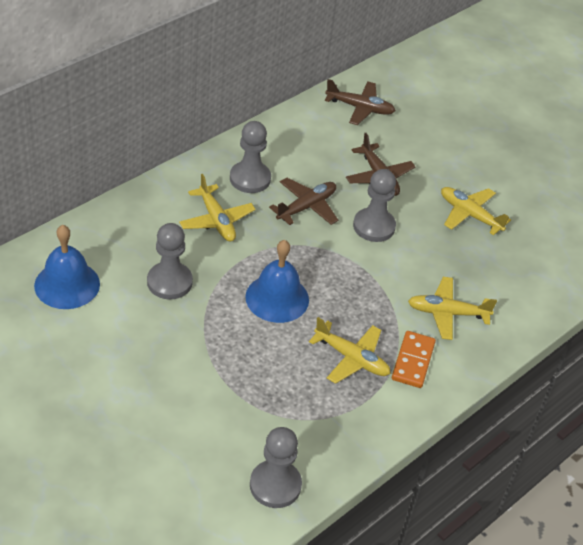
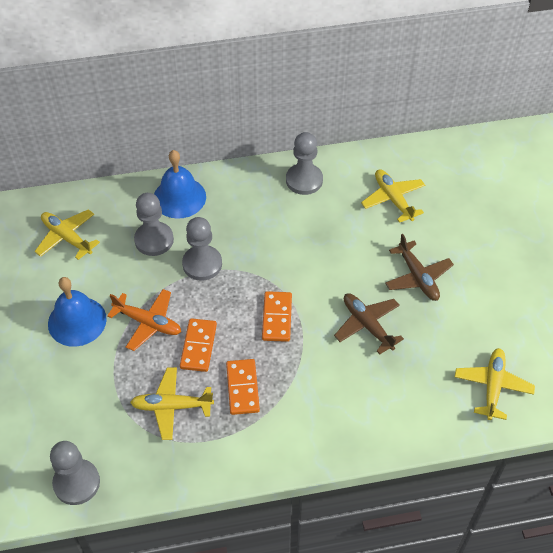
brown plane: [269,178,338,225] [325,79,396,125] [346,133,416,196] = 3 -> [334,293,404,354] [385,234,454,301] = 2
orange domino: [392,331,436,388] = 1 -> [180,318,217,372] [226,359,260,415] [262,291,292,342] = 3
orange plane: none = 0 -> [107,289,181,351] = 1

